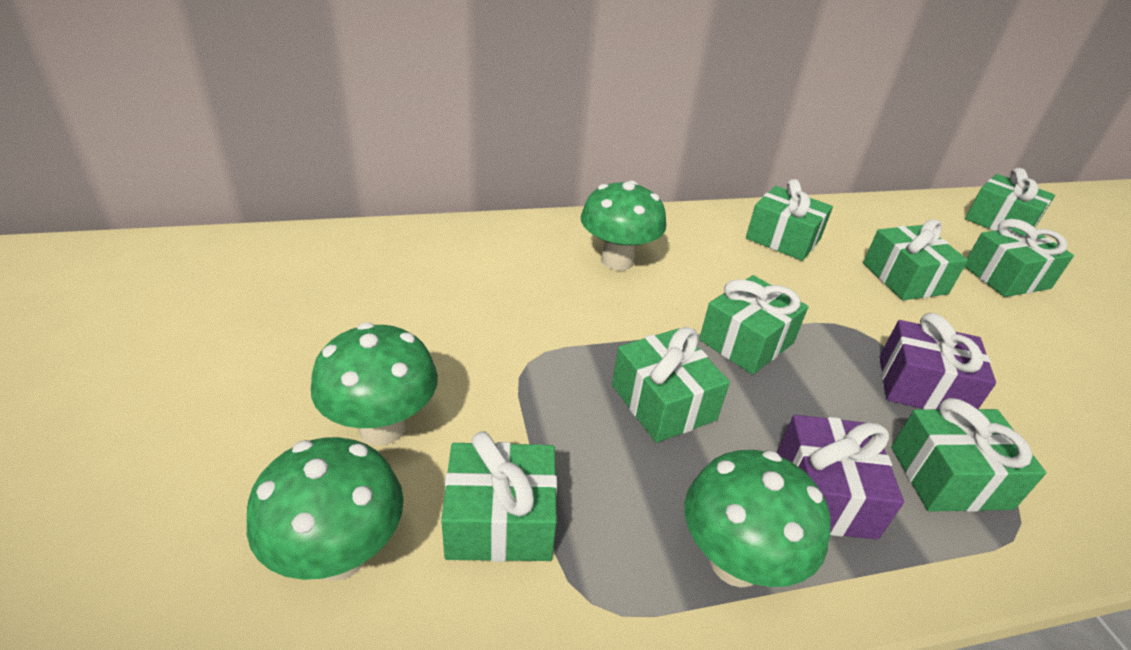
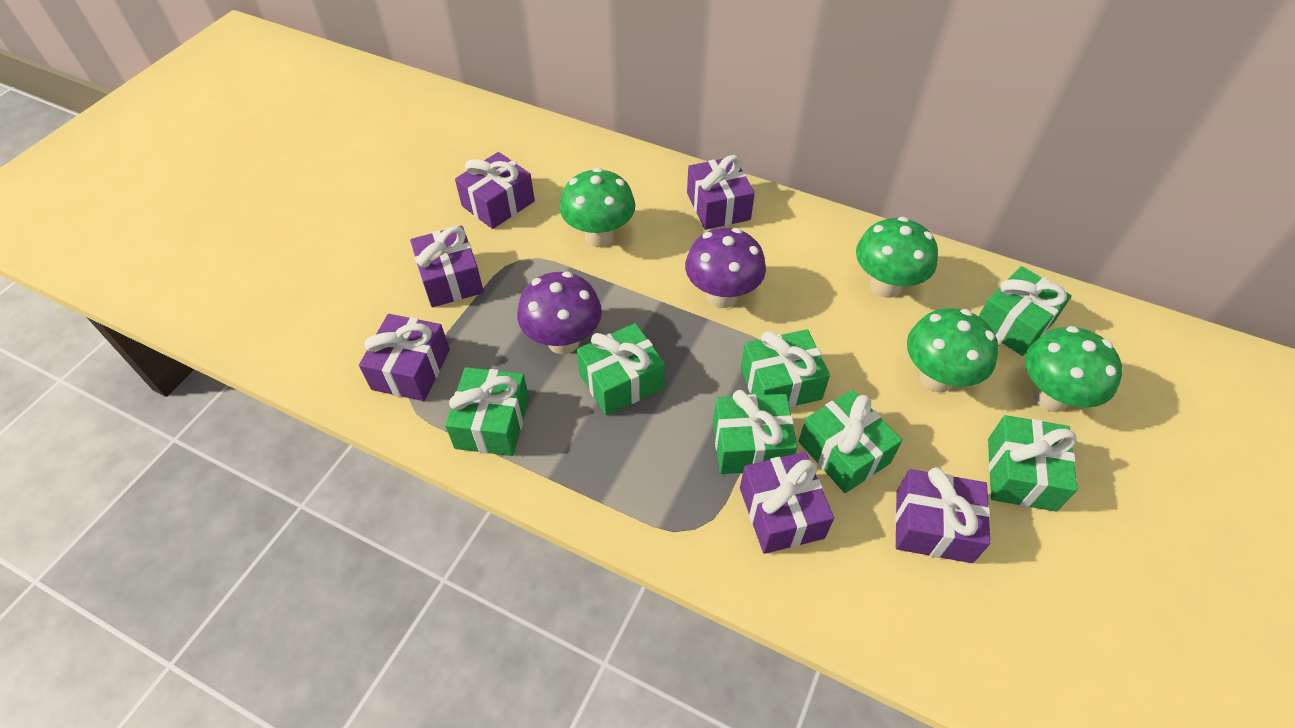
green gift: [441,431,557,562] [612,327,730,443] [699,275,808,375] [746,179,833,261] [863,220,968,300] [891,398,1046,512] [965,168,1055,231] [965,219,1074,297] = 8 -> [445,367,529,456] [577,323,665,415] [713,390,797,474] [741,329,830,408] [799,390,902,493] [979,266,1072,356] [988,415,1078,512] = 7
purple gift: [777,415,904,540] [880,313,996,409] = 2 -> [359,314,450,401] [410,226,484,307] [455,152,535,229] [687,155,755,230] [740,452,834,554] [895,467,990,563] = 6
purple mushroom: none = 0 -> [517,272,602,354] [685,228,766,308] = 2

